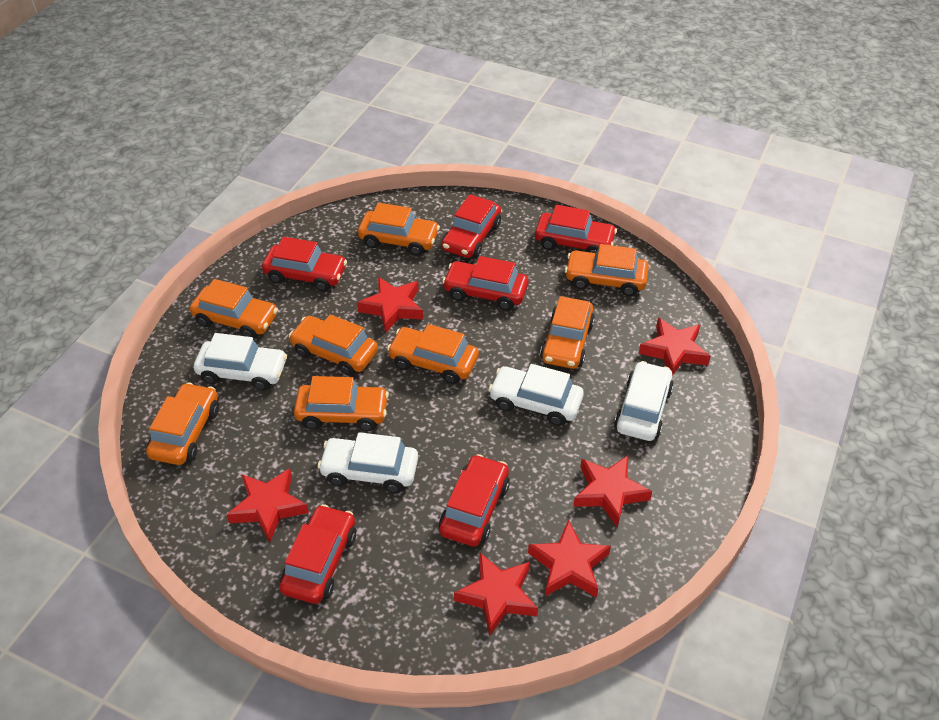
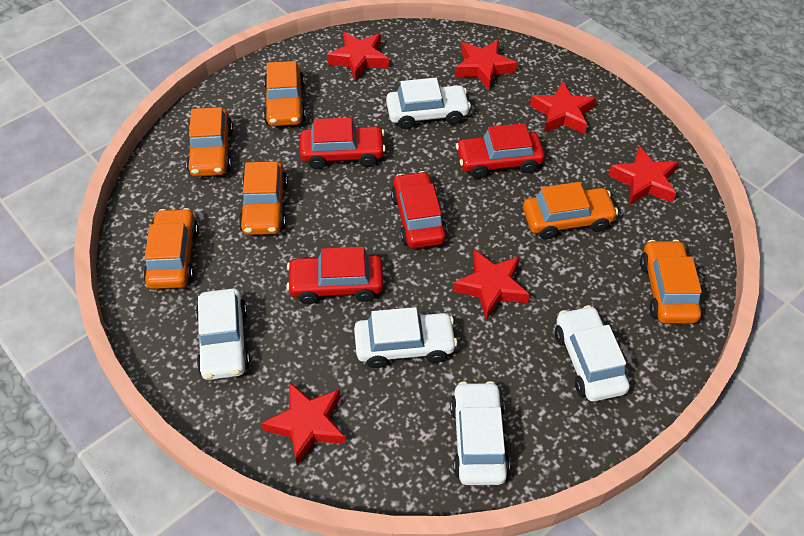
orange car: [146,382,219,465] [190,279,278,339] [289,315,378,376] [294,376,389,431] [358,203,440,256] [387,324,479,384] [540,296,595,369] [565,244,649,296] = 8 -> [143,208,199,289] [186,107,233,177] [239,161,288,235] [263,61,306,126] [523,182,618,239] [640,240,702,324] = 6
red car: [262,237,347,291] [279,504,356,604] [439,454,510,547] [442,194,501,258] [442,256,528,310] [535,205,617,253] = 6 -> [286,247,383,304] [300,118,386,169] [391,171,447,249] [456,123,545,179] = 4
white car: [194,333,287,390] [318,432,418,493] [489,364,584,426] [614,361,674,441] = 4 -> [196,289,250,380] [354,307,457,368] [386,78,471,129] [450,381,510,485] [555,305,630,402] = 5

